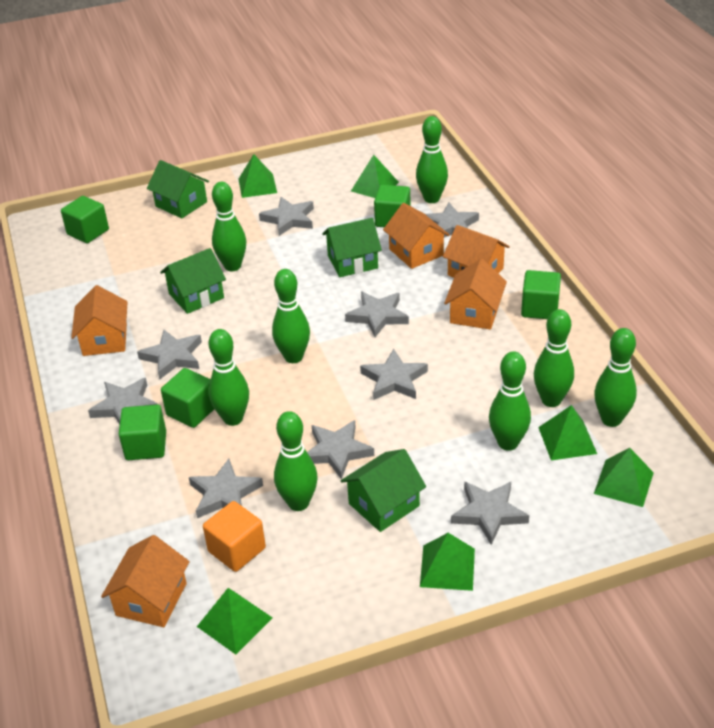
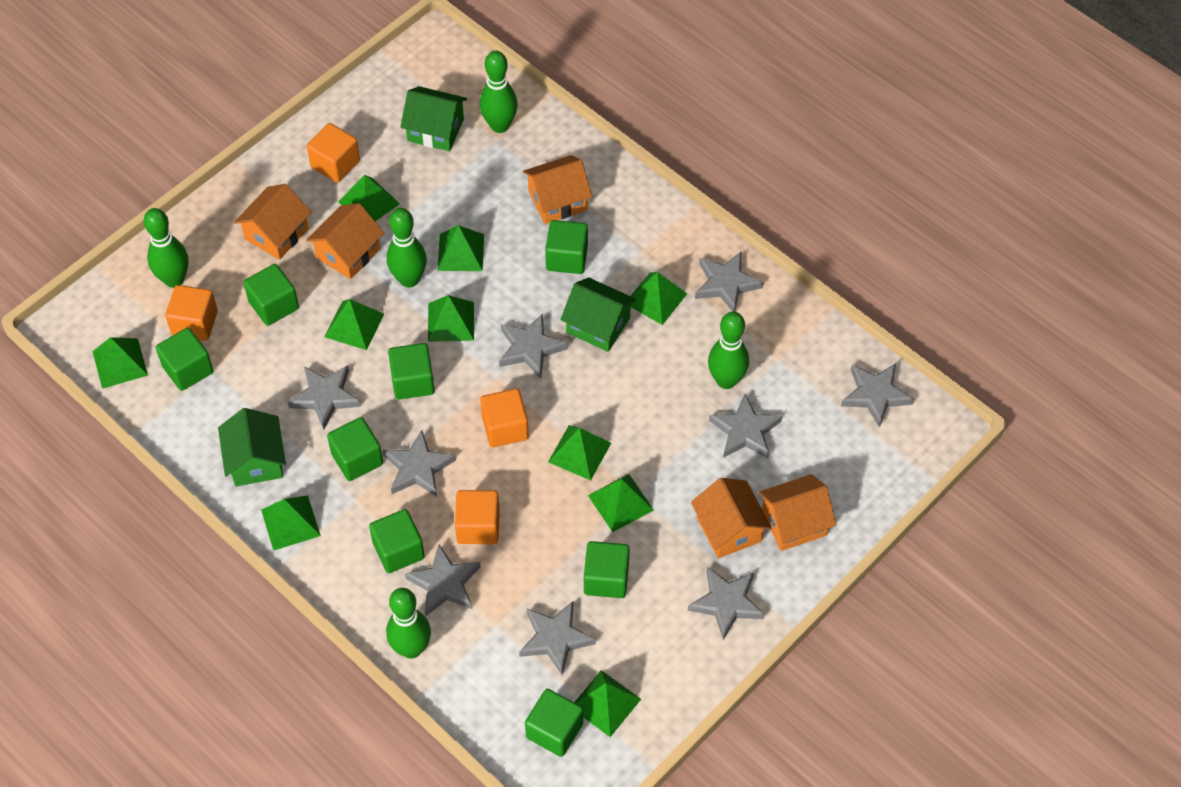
green bowling pin: [209,329,249,426] [212,182,246,271] [272,269,310,363] [274,411,318,511] [416,116,448,203] [489,351,531,451] [534,309,574,407] [594,328,637,427] = 8 -> [144,208,189,288] [386,588,431,659] [387,208,427,288] [480,51,518,133] [708,312,749,389] = 5
green cube: [61,196,109,243] [119,405,166,460] [161,368,214,428] [374,185,411,227] [521,270,561,319] = 5 -> [156,328,214,391] [243,264,299,326] [327,417,383,481] [369,509,425,573] [388,343,435,400] [525,689,583,757] [545,220,588,274] [584,541,630,598] = 8
green house: [147,160,209,218] [160,248,226,314] [322,218,382,277] [341,449,426,532] = 4 -> [218,408,286,487] [400,86,467,151] [560,277,636,352] = 3
green pyramid: [197,588,272,655] [238,154,277,198] [351,155,399,198] [420,533,475,591] [538,405,597,461] [594,448,654,507] = 6 -> [92,337,148,389] [261,495,321,551] [325,299,384,350] [338,175,400,221] [428,295,474,342] [437,225,484,271] [548,425,611,480] [574,670,641,737] [588,474,654,532] [631,272,687,325] = 10
orange cube: [203,501,266,572] = 1 -> [165,285,218,341] [307,123,360,183] [455,490,500,544] [480,388,529,447] = 4

